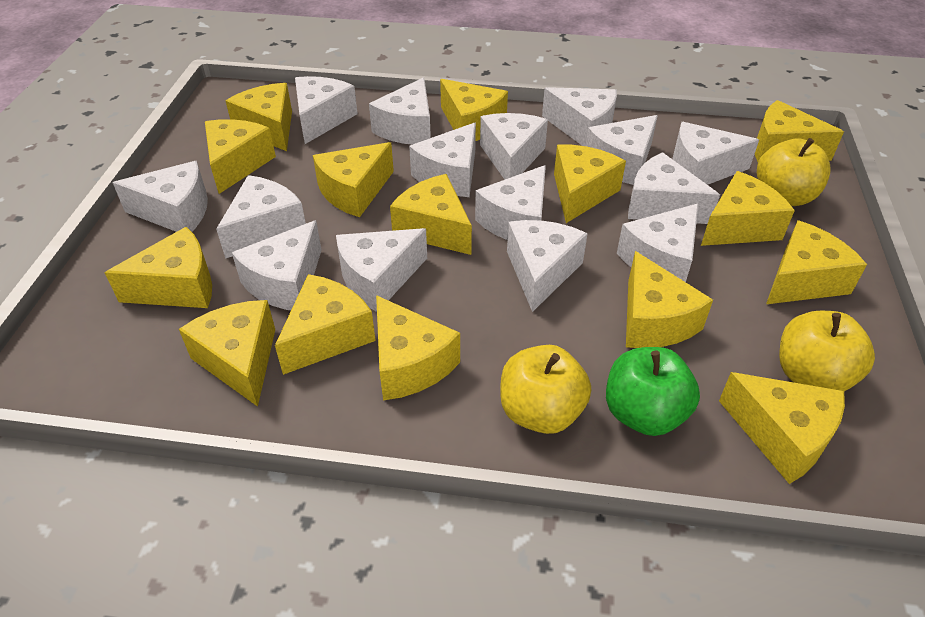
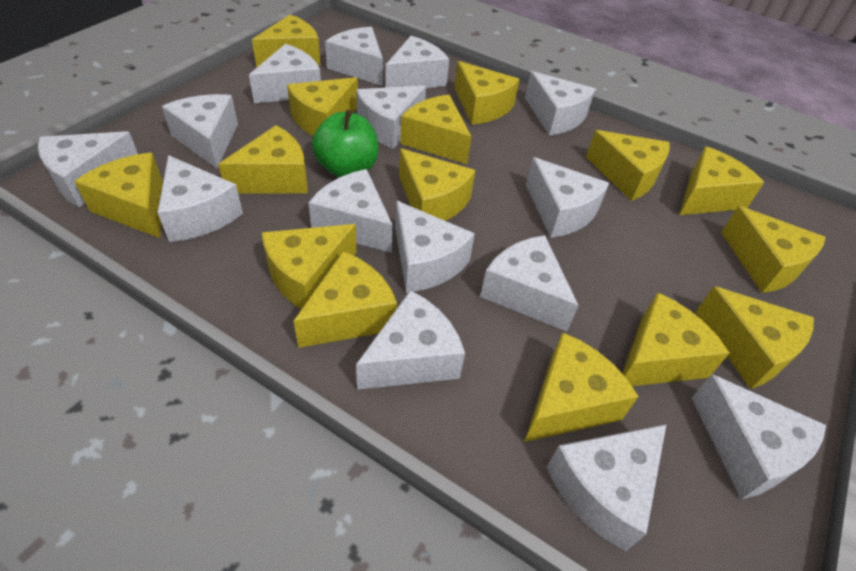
yellow apple: [500,345,591,434] [757,138,831,206] [779,311,875,391] = 3 -> none = 0

